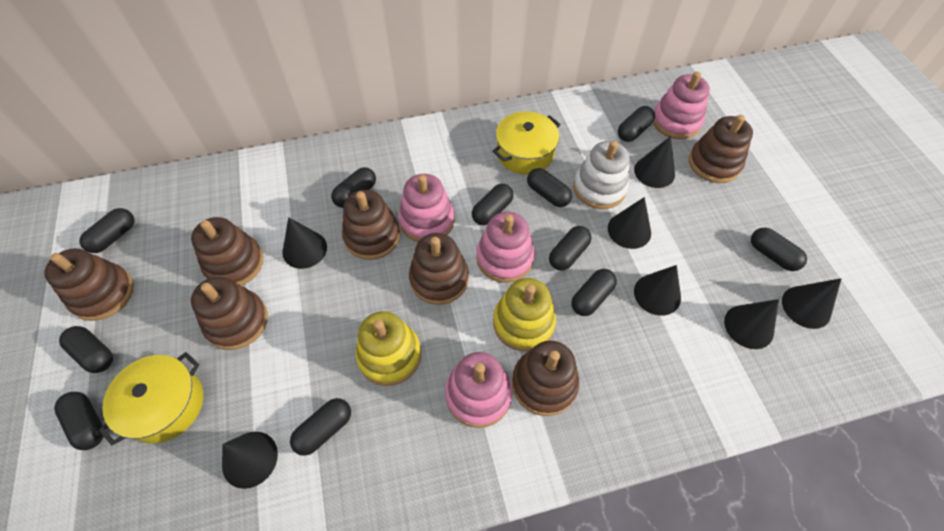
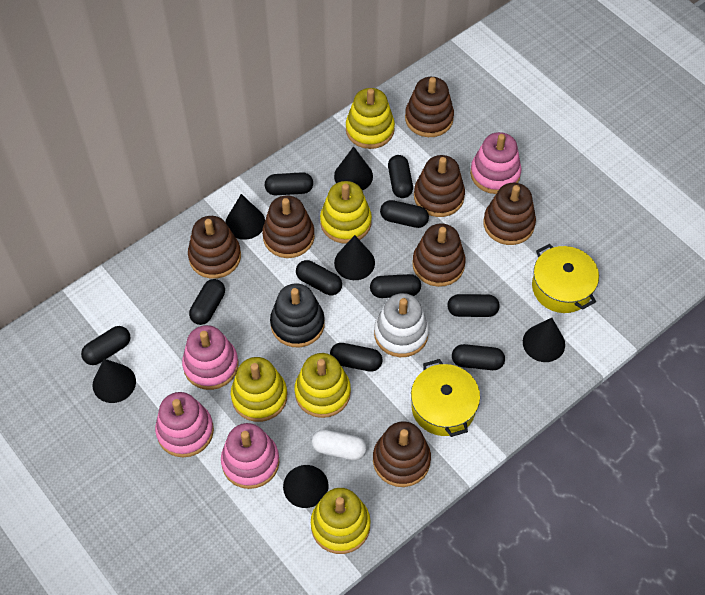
black capsule: [54,392,103,450] [59,326,113,373] [80,208,134,253] [290,398,351,456] [331,167,376,208] [472,184,514,225] [527,168,572,207] [549,226,592,271] [571,269,617,316] [618,106,655,142] [751,228,807,271] = 11 -> [81,326,131,365] [189,279,225,325] [265,172,313,195] [296,260,342,295] [330,343,382,372] [370,274,421,298] [380,200,429,228] [388,155,413,198] [447,294,500,317] [452,344,505,370] = 10
black cone: [222,431,278,489] [282,217,327,269] [608,197,651,249] [634,136,675,188] [634,265,681,316] [724,299,779,349] [782,278,841,329] = 7 -> [92,359,136,403] [226,194,265,240] [283,465,329,508] [334,146,373,191] [334,235,375,280] [523,318,565,362] = 6
black stacking toy: none = 0 -> [270,283,325,347] = 1
white capsule: none = 0 -> [312,430,367,460] = 1
yellow stacking toy: [355,311,421,386] [493,278,556,351] = 2 -> [231,357,287,422] [295,353,351,418] [311,488,371,554] [320,181,372,243] [346,88,395,149] = 5

